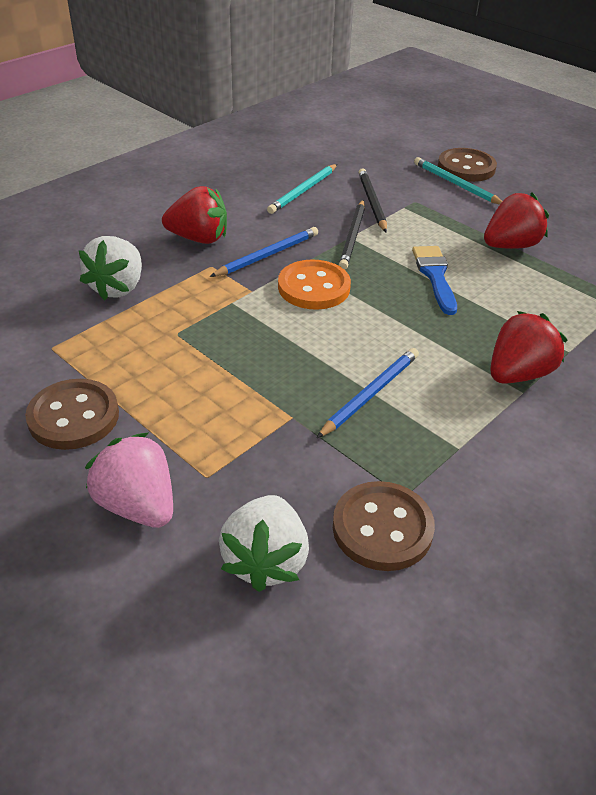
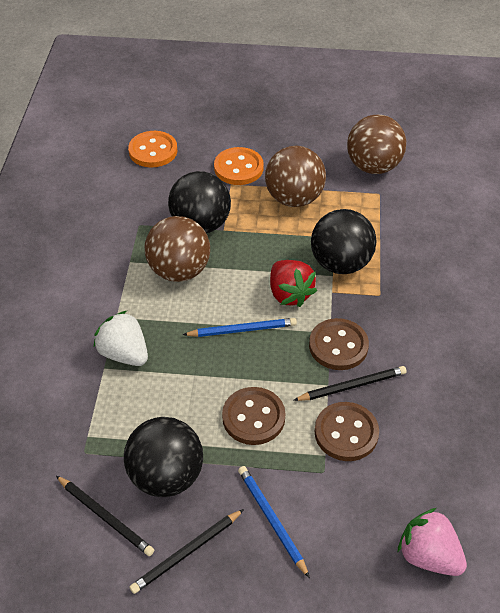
black ball: none = 0 -> [124,417,203,497] [168,171,231,233] [311,209,376,274] = 3
black pencil: [339,200,365,270] [358,168,387,233] = 2 -> [56,476,154,556] [129,509,244,594] [293,366,407,401] = 3
blue brush: [412,246,457,315] = 1 -> none = 0
brown ball: none = 0 -> [145,216,210,282] [265,146,326,207] [347,115,406,174] = 3
orange button: [278,260,351,310] = 1 -> [128,131,177,167] [214,147,264,185] = 2
red strawberry: [162,186,227,244] [484,192,549,249] [490,311,567,384] = 3 -> [270,260,317,307] = 1
turquoise pencil: [267,164,337,214] [414,157,502,205] = 2 -> none = 0
white strawberry: [79,236,142,301] [219,495,309,592] = 2 -> [94,311,148,366] = 1

